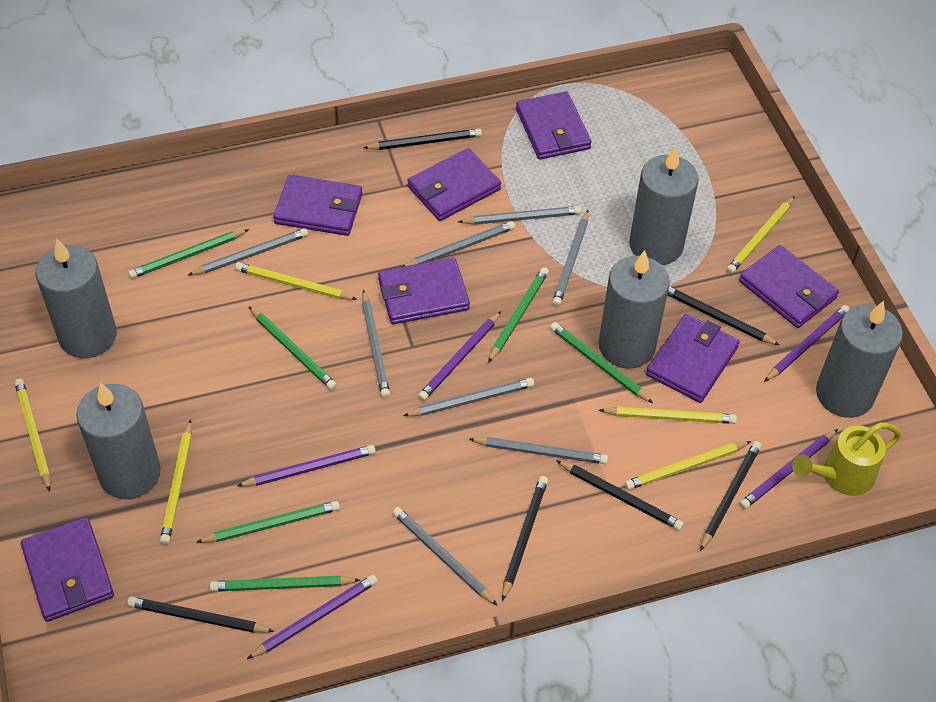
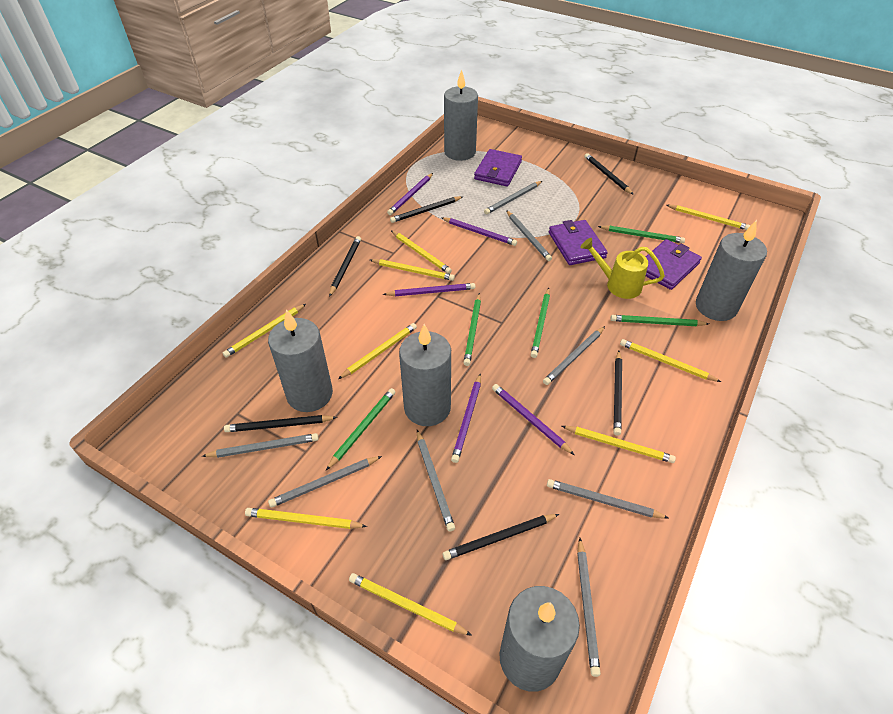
green pencil: [128,229,249,279] [197,501,340,543] [210,576,360,592] [249,307,337,390] [488,267,549,363] [550,322,653,403] = 6 -> [326,388,395,470] [463,293,481,366] [531,288,550,358] [598,225,685,243] [611,315,709,326] = 5
purple wallet: [21,517,114,622] [273,175,362,236] [378,258,470,324] [407,148,501,221] [516,91,592,160] [646,314,740,403] [739,245,839,328] = 7 -> [474,149,522,186] [549,220,608,265] [646,239,702,290] = 3
yellow pencil: [15,379,51,492] [160,419,192,544] [235,262,357,300] [599,407,737,424] [625,441,751,490] [727,196,795,274] = 6 -> [223,304,306,358] [245,508,367,529] [338,323,417,379] [349,573,472,636] [370,259,455,281] [391,231,452,274] [562,426,676,463] [620,339,721,382] [667,205,750,230] = 9

